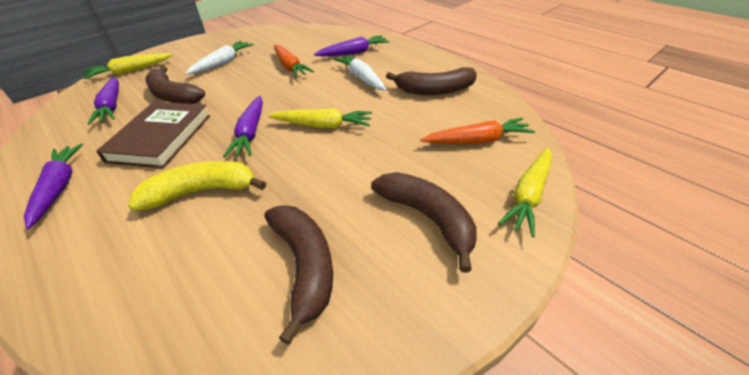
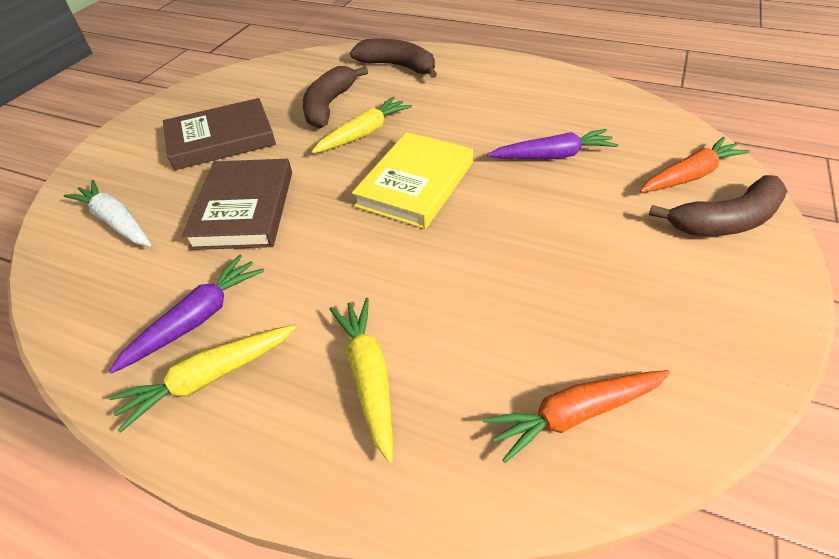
brown banana: [146,66,205,104] [264,205,333,345] [371,172,477,273] [386,67,477,95] = 4 -> [302,66,368,128] [350,38,437,78] [649,175,788,236] = 3
brown book: [96,102,210,168] = 1 -> [163,98,276,170] [182,159,292,250] = 2
purple carrot: [24,143,83,229] [87,77,119,125] [223,96,263,158] [314,35,390,57] = 4 -> [109,255,264,374] [487,129,618,159] = 2
white carrot: [185,41,254,75] [333,54,387,91] = 2 -> [64,180,151,246] = 1
yellow banana: [128,161,266,211] = 1 -> none = 0
yellow book: none = 0 -> [352,132,473,229] = 1

